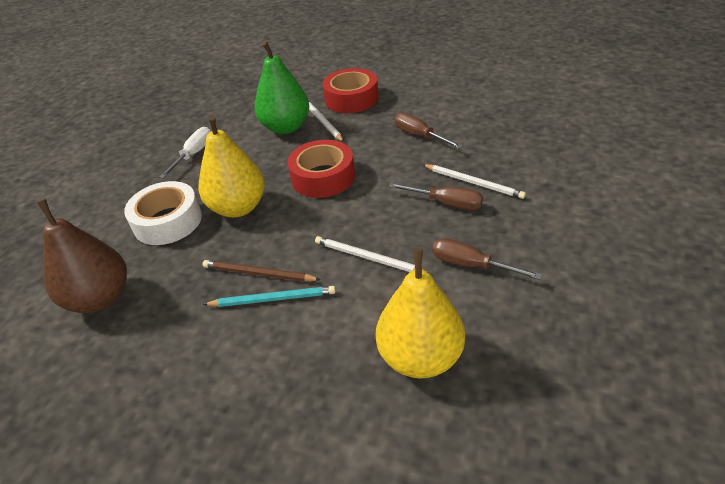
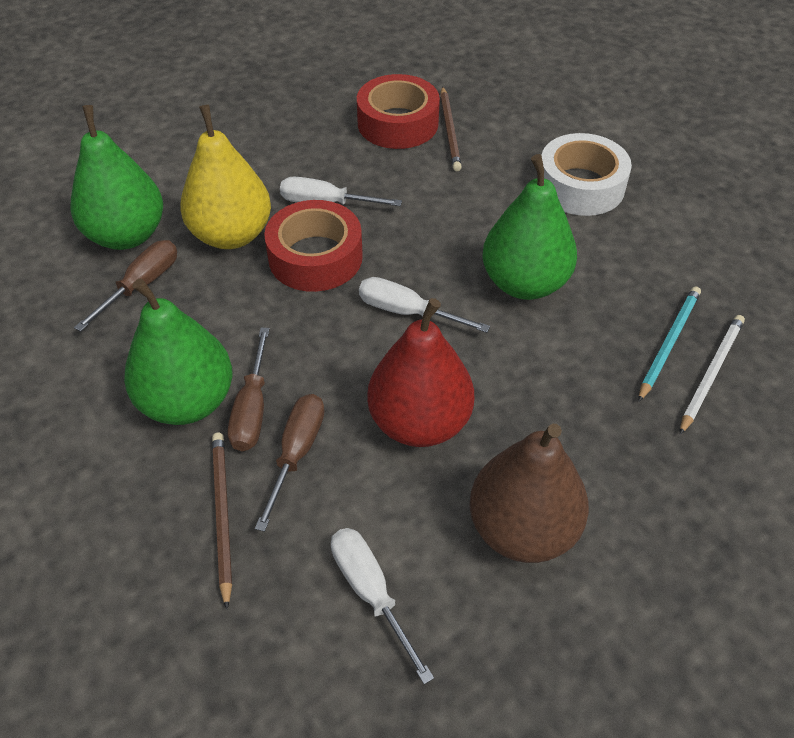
brown pencil: [202,260,321,282] = 1 -> [212,433,232,609] [440,86,462,171] = 2
green pear: [254,41,309,134] = 1 -> [71,105,163,250] [124,278,233,425] [482,154,577,300] = 3
red pear: none = 0 -> [367,298,474,447] = 1
white pencil: [308,100,344,142] [315,236,427,272] [422,164,526,199] = 3 -> [680,315,745,435] = 1
white screwdriver: [159,127,211,178] = 1 -> [280,177,402,206] [331,528,434,684] [359,277,490,333] = 3
yellow pear: [199,115,265,217] [376,248,465,379] = 2 -> [180,105,271,249] = 1

